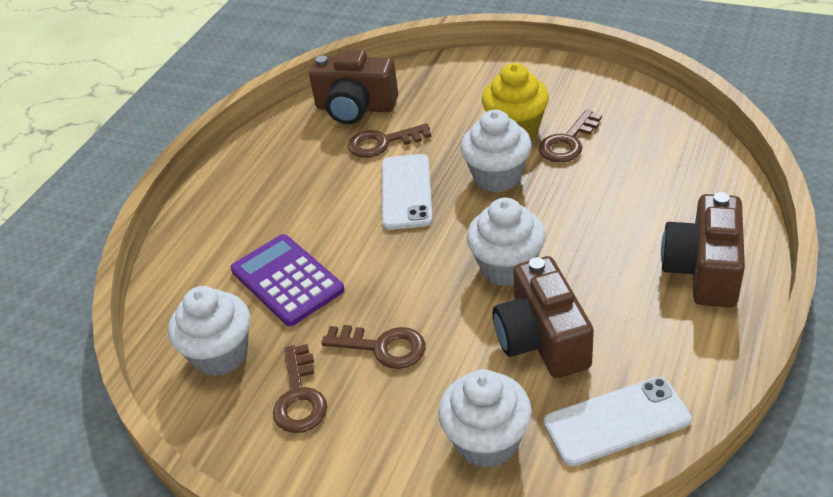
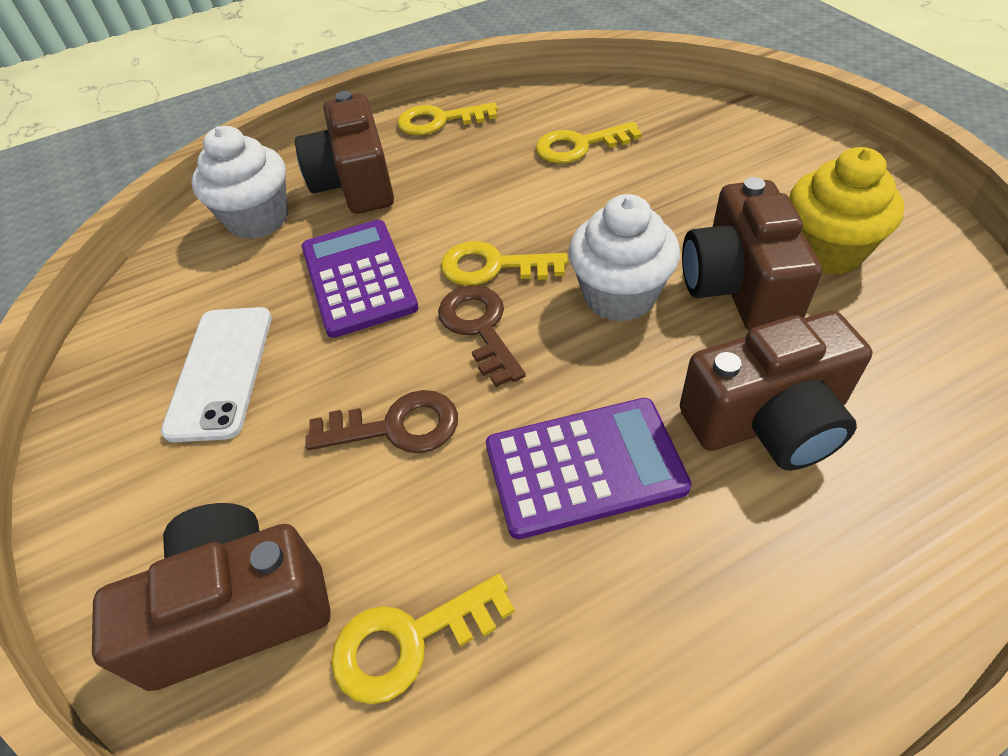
brown camera: [309,50,398,124] [493,256,594,378] [661,192,745,307] = 3 -> [92,503,331,691] [295,91,394,214] [680,310,872,471] [682,177,822,331] = 4
brown key: [273,344,327,433] [321,325,426,369] [348,123,431,158] [539,110,602,162] = 4 -> [306,390,458,453] [438,285,526,387] = 2
purple calculator: [230,234,345,326] = 1 -> [302,220,418,338] [486,398,691,539] = 2
white cupcake: [168,286,250,376] [438,369,532,468] [461,110,531,192] [467,198,546,286] = 4 -> [192,126,288,239] [569,194,680,322] = 2
white phone: [382,154,433,230] [544,377,691,467] = 2 -> [161,307,272,442] = 1
yellow key: none = 0 -> [331,574,515,704] [397,103,497,135] [441,241,568,286] [536,122,642,163] = 4

